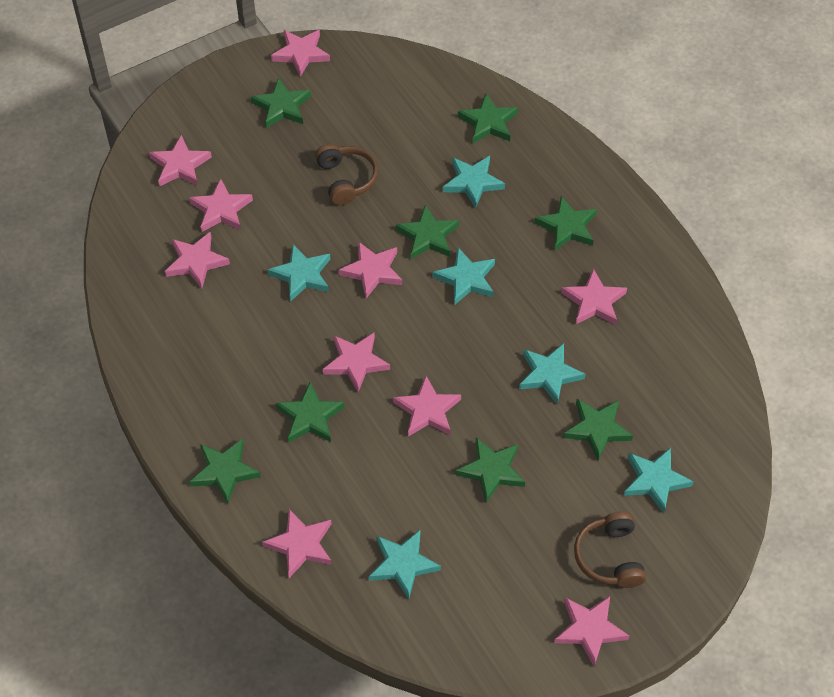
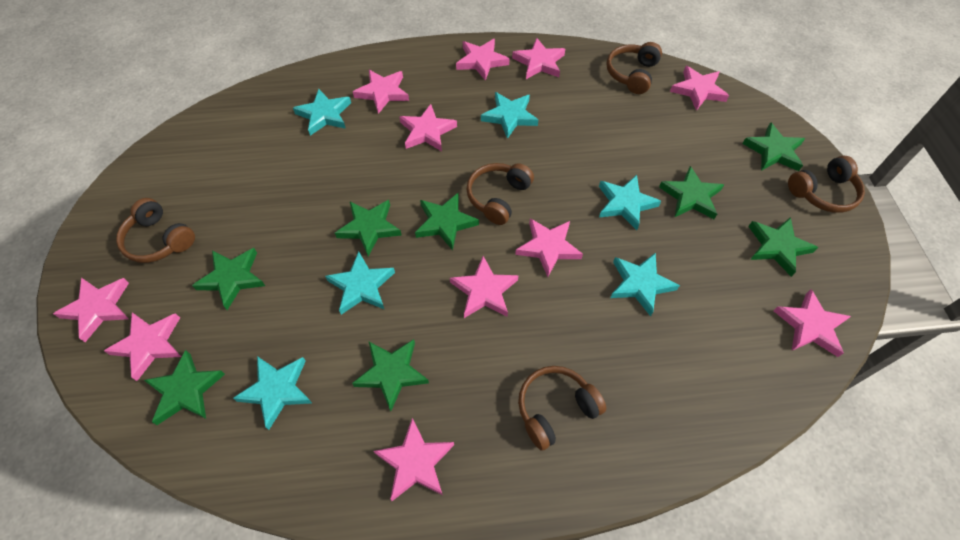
brown headphones: [315,143,378,205] [574,511,646,588] = 2 -> [116,198,195,263] [466,163,534,225] [518,366,606,451] [606,42,662,94] [788,156,865,213] = 5
pink star: [149,135,212,187] [165,232,230,289] [189,179,253,232] [262,509,332,578] [271,30,330,77] [323,333,390,392] [338,241,402,298] [393,376,461,437] [554,596,629,666] [561,268,627,325] = 10 -> [53,277,129,342] [104,312,181,381] [353,70,409,114] [374,418,454,501] [399,104,457,151] [450,256,519,318] [456,39,510,81] [512,38,565,79] [515,218,583,277] [670,66,729,111] [774,289,851,357] = 11

